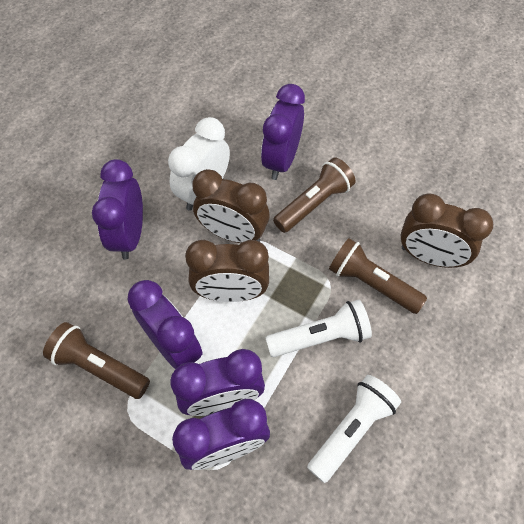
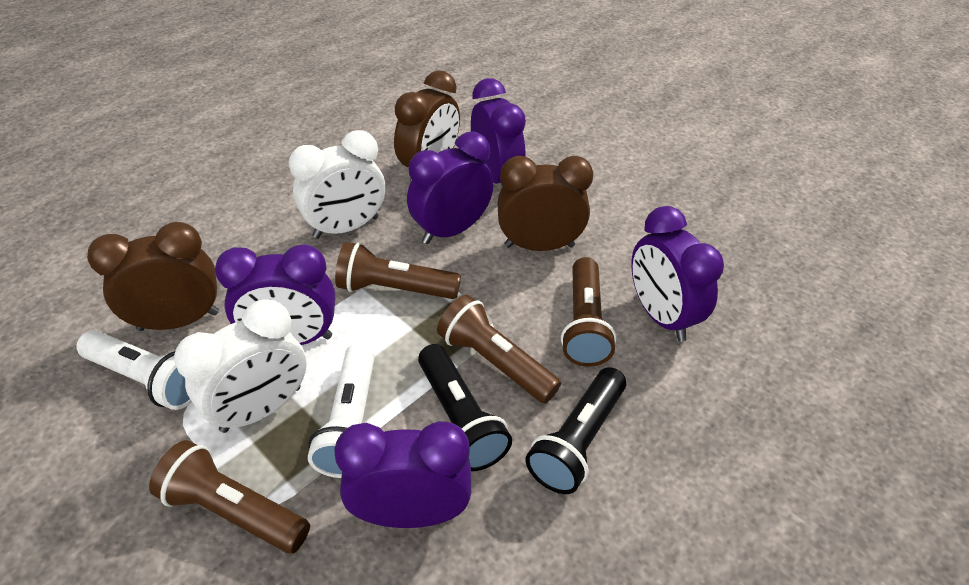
black flashlight: none = 0 -> [418,344,512,471] [525,367,626,494] = 2
brown flashlight: [43,322,150,399] [273,158,355,233] [329,238,427,314] = 3 -> [149,440,310,553] [335,242,461,299] [437,295,561,403] [561,257,616,367] = 4
white clock: [168,117,230,211] = 1 -> [174,299,307,433] [289,130,385,239] = 2

